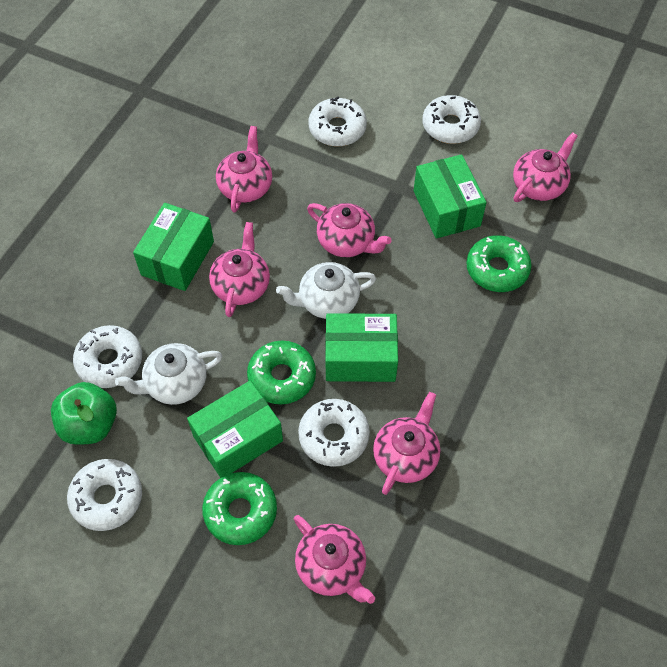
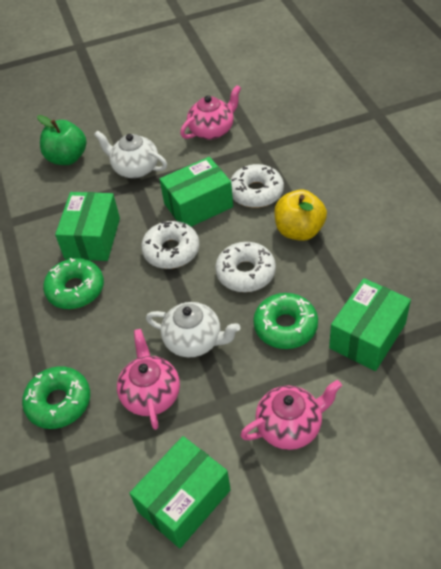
pink teapot: [209,222,270,317] [216,126,272,213] [294,515,375,604] [307,203,391,257] [373,392,440,495] [513,132,578,202] = 6 -> [117,329,180,430] [180,85,241,140] [240,380,342,450] = 3
white donut: [67,459,142,531] [73,325,142,388] [298,399,370,467] [308,97,367,147] [423,95,481,144] = 5 -> [141,221,200,269] [215,242,276,292] [230,164,284,208] = 3
yellow apple: none = 0 -> [274,190,327,241] = 1

